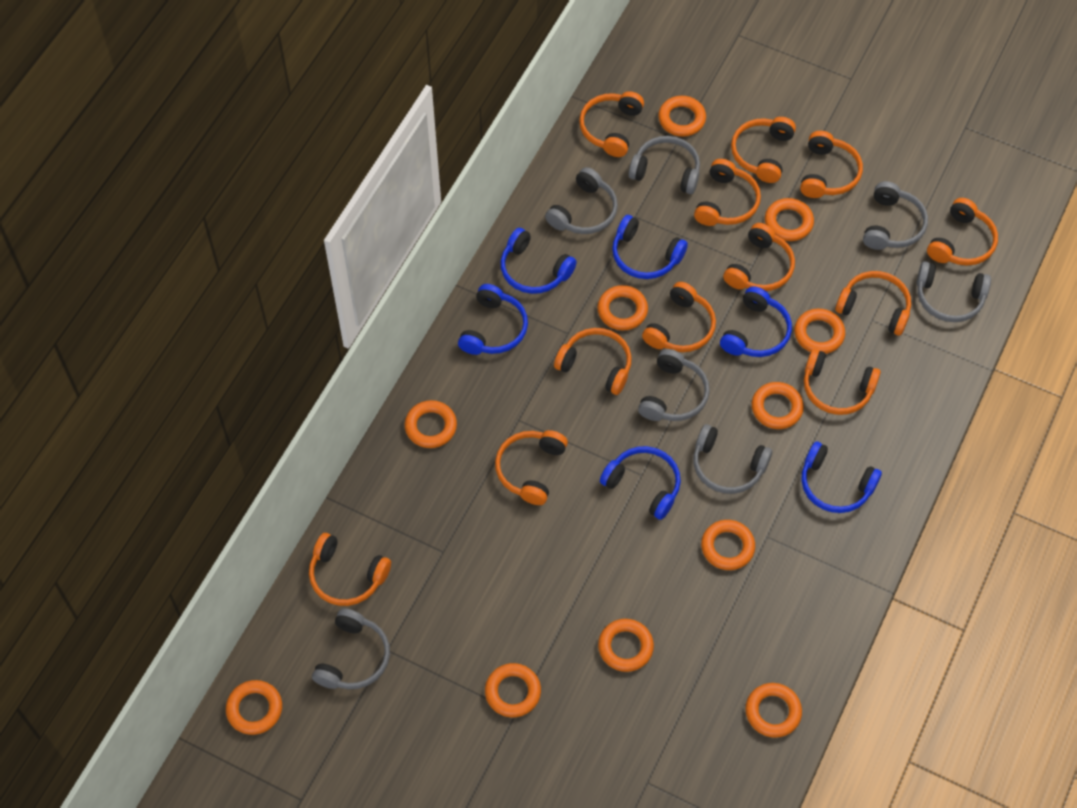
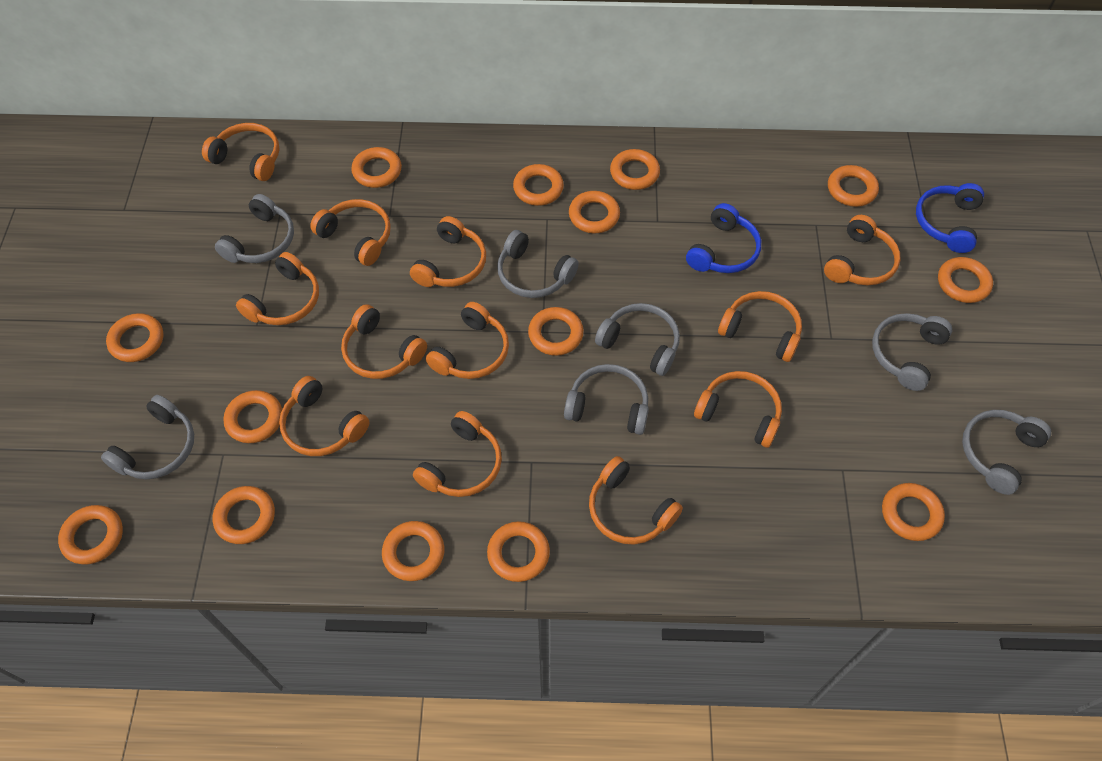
blue headphones: [458,284,528,355] [500,228,576,294] [600,446,681,520] [612,215,688,279] [720,286,792,357] [801,441,882,513] = 6 -> [686,203,761,273] [916,183,984,253] = 2
orange ring: [226,680,282,735] [405,400,457,448] [485,663,541,717] [597,285,648,330] [598,619,654,672] [658,96,706,137] [701,520,755,570] [745,683,802,738] [752,382,804,429] [765,198,814,241] [794,309,845,354] = 11 -> [58,505,123,564] [106,313,163,362] [213,486,275,544] [223,390,282,443] [351,147,402,188] [382,521,444,581] [487,521,550,582] [513,164,564,206] [528,307,584,356] [569,191,620,233] [610,149,660,190] [828,165,879,207] [882,483,945,541] [938,257,993,303] = 14

